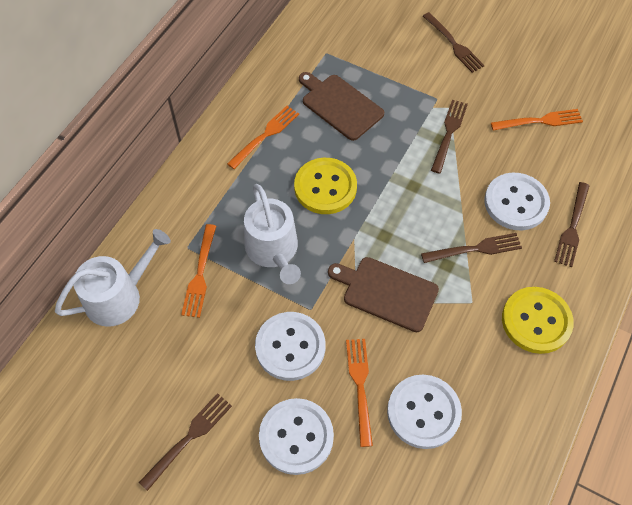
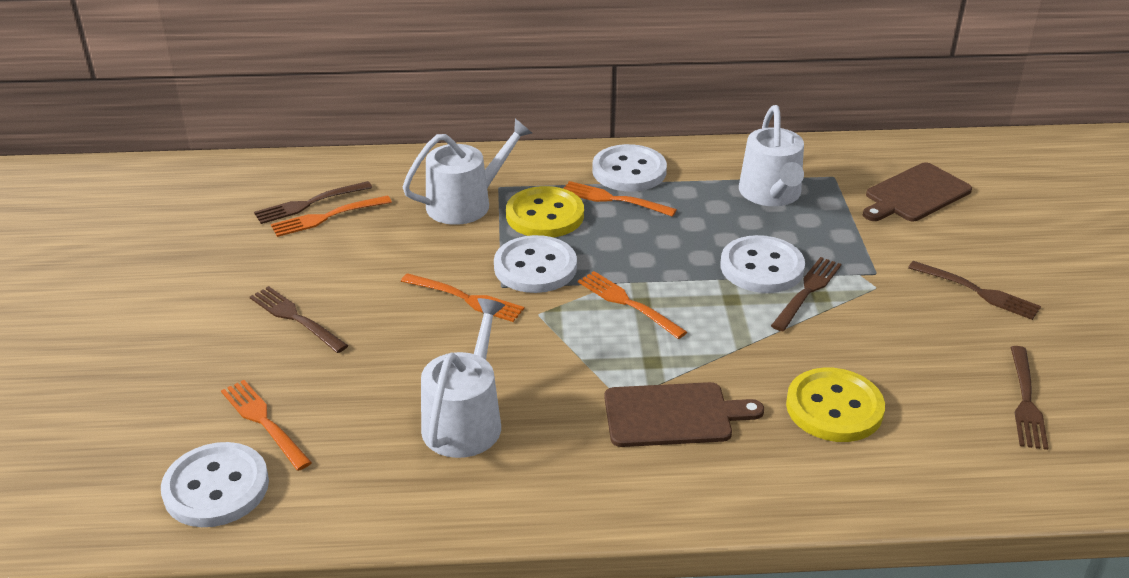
orange fork: [181,224,216,318] [227,106,299,169] [346,339,373,447] [491,109,583,131] = 4 -> [221,380,312,471] [271,195,392,237] [401,273,524,322] [563,181,677,217] [578,271,687,339] = 5
white watering can: [55,229,171,327] [244,184,301,284] = 2 -> [403,119,532,225] [421,298,505,458] [739,105,804,206] = 3

